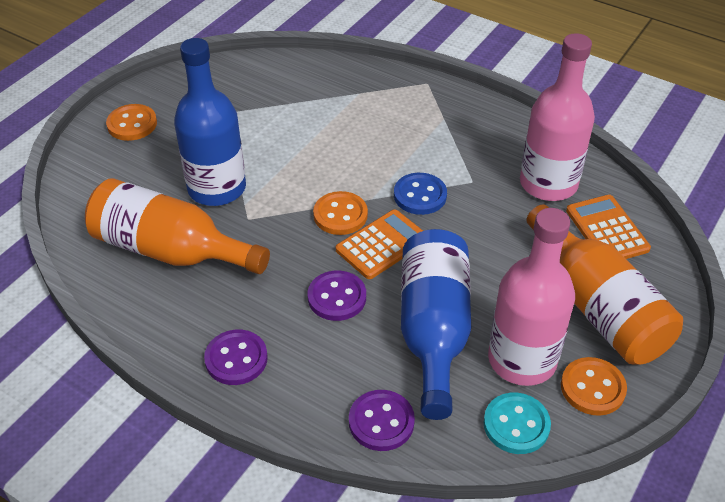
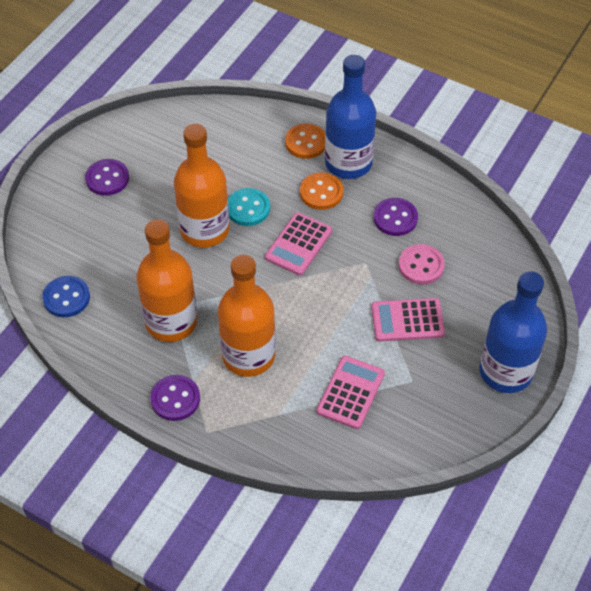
orange bottle: [85,178,270,274] [526,204,683,365] = 2 -> [137,219,197,342] [174,124,229,248] [218,255,276,377] = 3
orange button: [106,104,157,141] [313,191,368,235] [561,357,627,416] = 3 -> [285,123,325,159] [300,172,343,210] = 2
orange calculator: [336,209,423,279] [566,195,651,259] = 2 -> none = 0
pink bottle: [488,208,575,386] [520,33,595,201] = 2 -> none = 0
pink button: none = 0 -> [399,244,445,285] = 1
pink calculator: none = 0 -> [265,212,332,276] [317,356,385,429] [371,298,445,342] = 3

